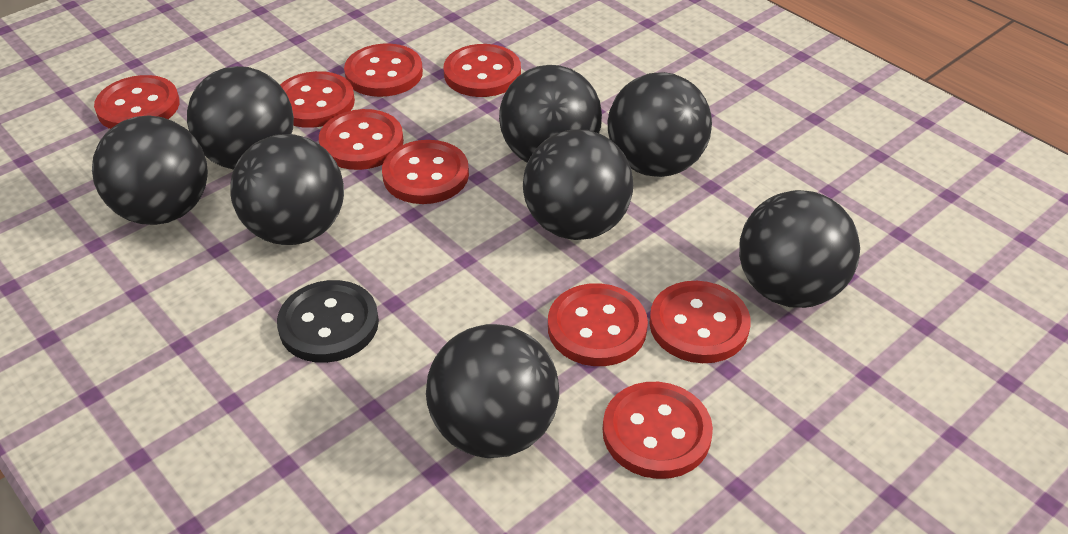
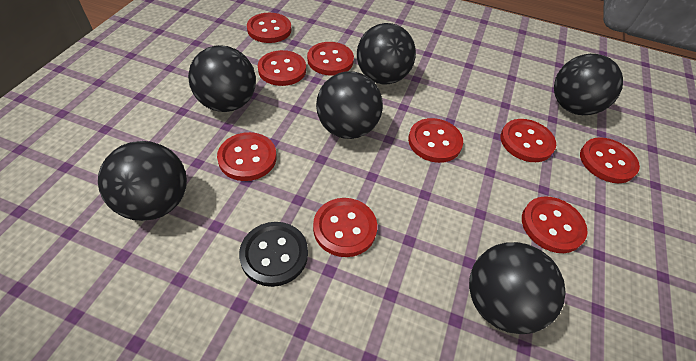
black ball: [92,115,208,225] [187,66,294,170] [230,134,344,245] [426,324,559,458] [499,65,602,162] [523,129,633,240] [607,72,712,177] [739,190,860,308] = 8 -> [98,141,187,221] [188,45,256,112] [316,71,383,139] [357,23,416,84] [469,242,566,334] [554,54,623,115] = 6

